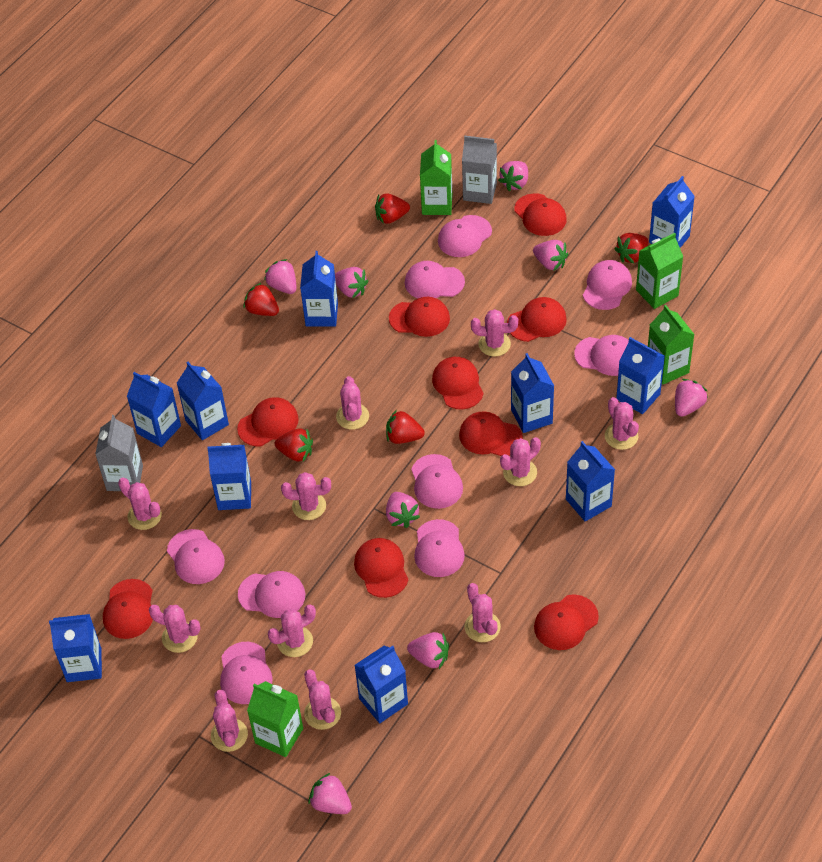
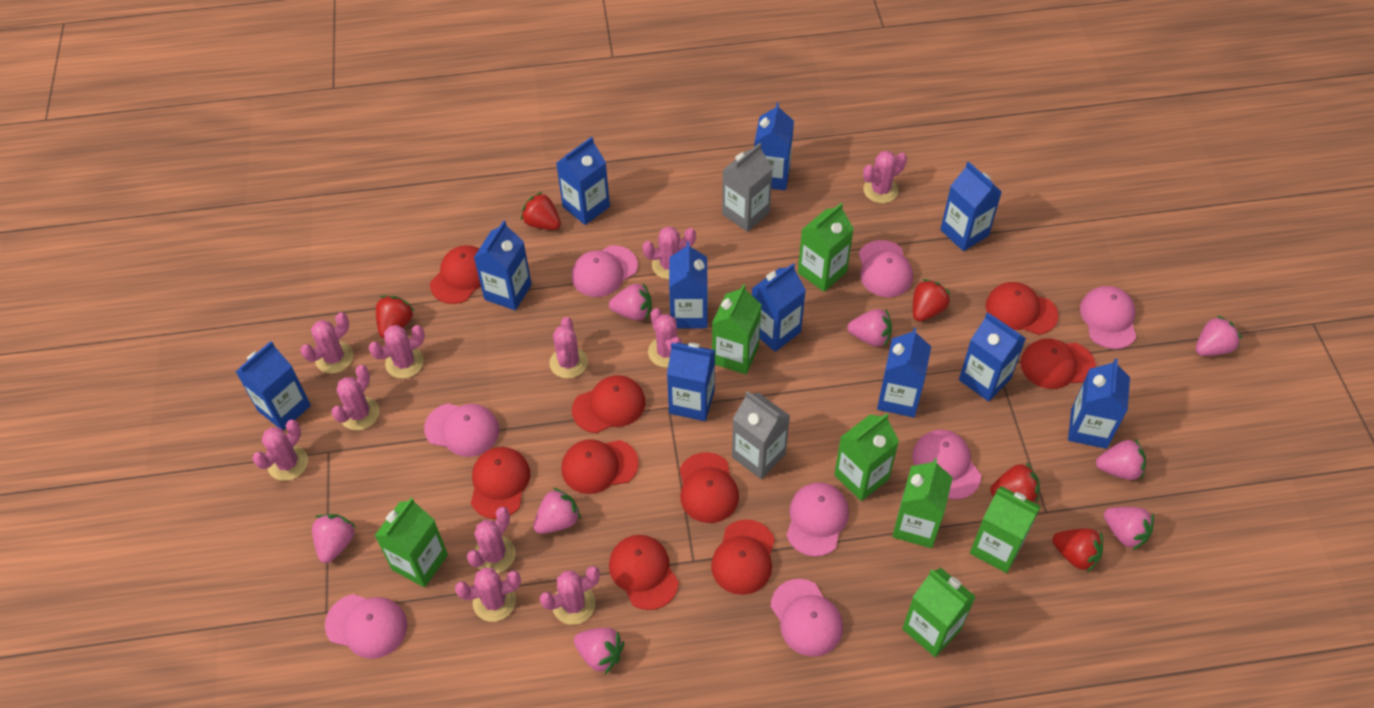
blue carton: [49,614,102,682] [127,372,181,447] [177,362,229,440] [207,443,251,510] [300,251,338,327] [354,646,408,723] [511,353,554,433] [566,441,615,522] [616,337,665,414] [649,176,695,248] = 10 -> [236,341,311,430] [474,220,532,310] [556,137,610,225] [667,342,715,421] [669,242,708,329] [752,264,806,352] [754,102,794,190] [877,328,931,418] [940,161,1002,251] [959,313,1026,402] [1068,358,1130,449] = 11
green carton: [247,681,303,757] [420,140,452,215] [636,233,683,309] [648,305,695,385] = 4 -> [375,498,448,588] [712,284,762,374] [798,203,854,292] [834,413,899,501] [892,458,953,548] [902,568,976,657] [970,486,1041,573] = 7
pink cap: [167,529,225,584] [220,642,272,704] [238,571,305,618] [405,261,465,298] [411,454,463,509] [414,519,465,577] [438,215,492,257] [574,335,629,376] [583,260,632,310] = 9 -> [325,594,407,659] [424,403,499,457] [572,245,638,297] [771,579,843,657] [786,482,849,557] [859,240,913,297] [912,430,981,499] [1080,286,1136,349] = 8

